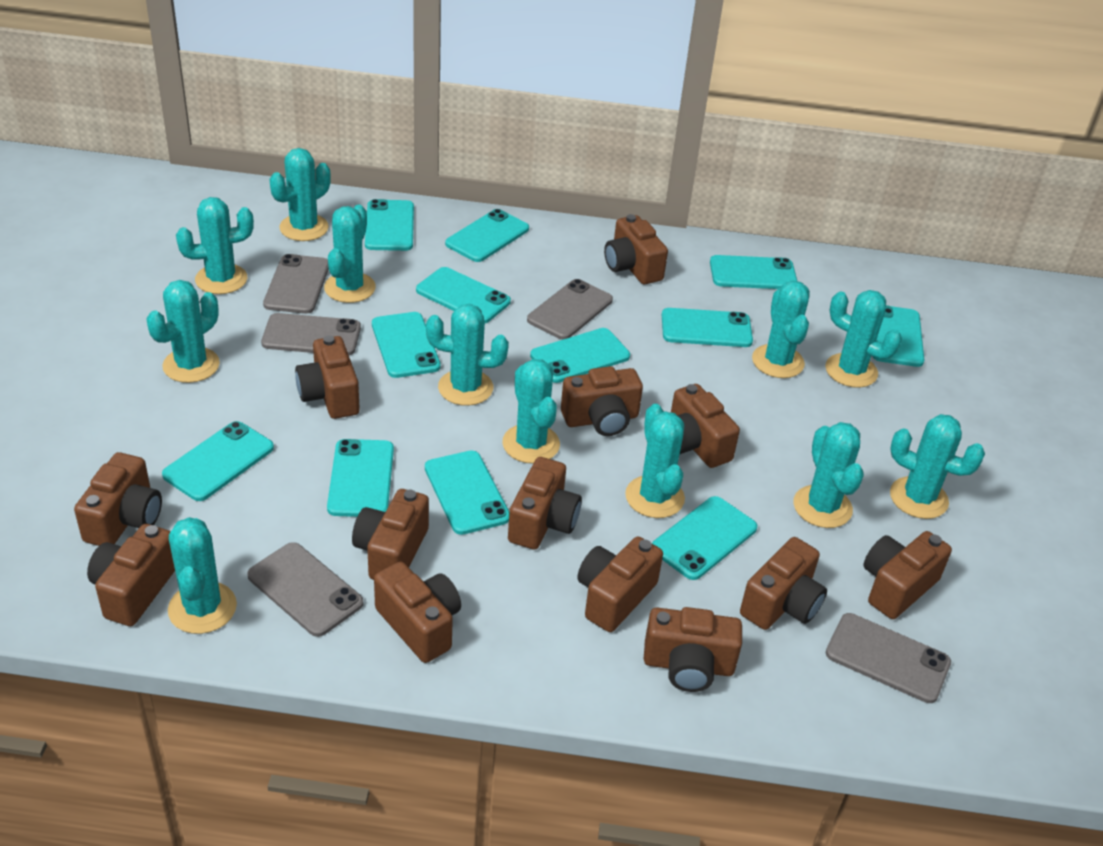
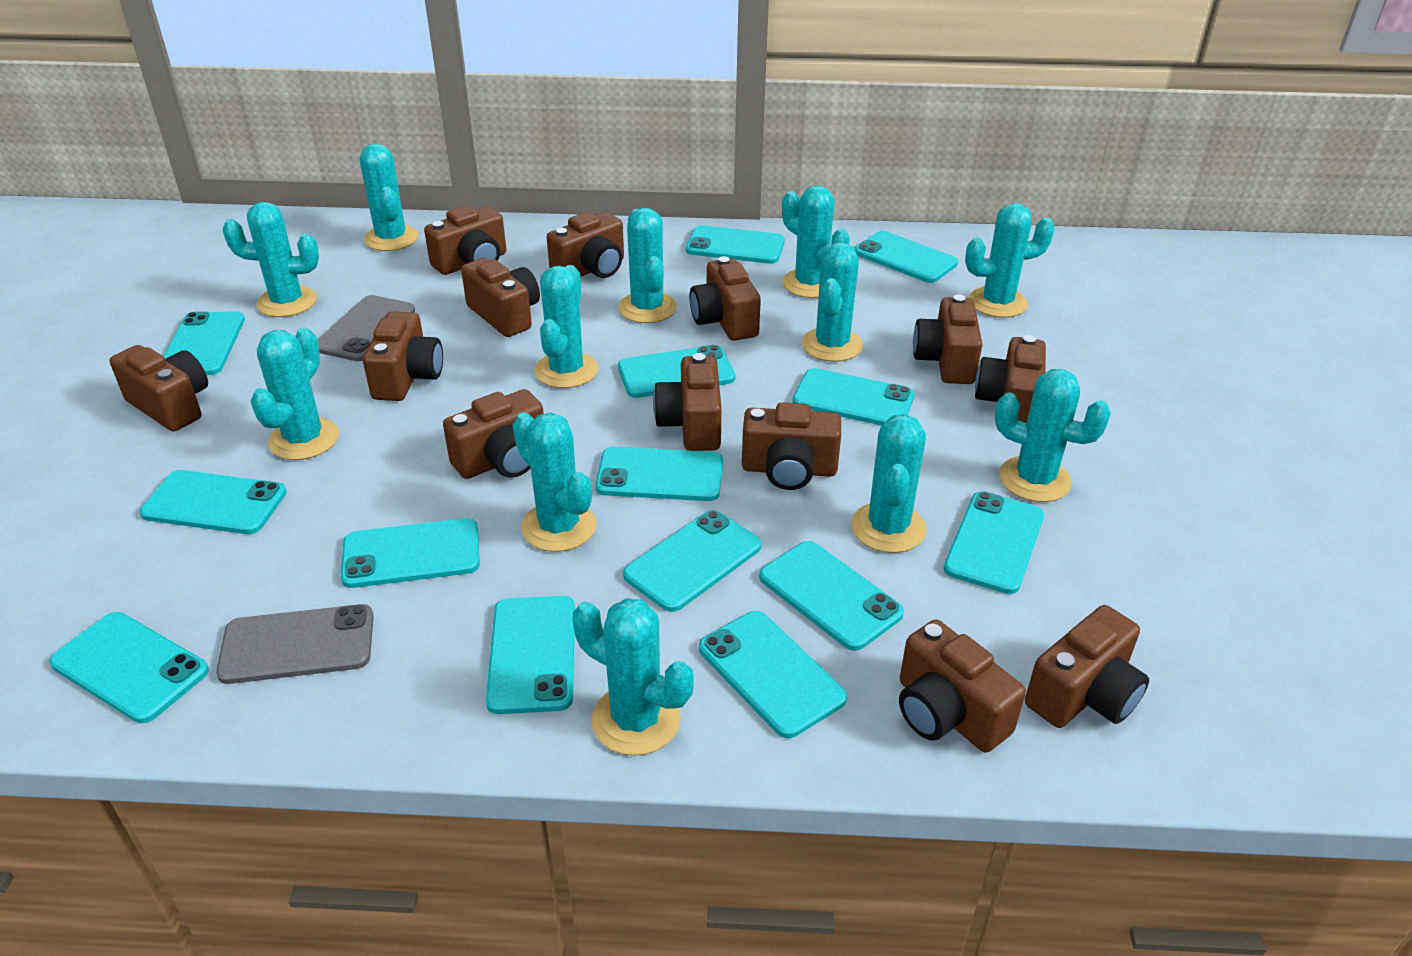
grey phone: [247,542,363,637] [261,313,361,355] [263,254,329,314] [527,279,613,340] [826,613,951,703] = 5 -> [216,604,374,684] [317,295,415,361] = 2
turquoise phone: [162,421,274,501] [327,439,394,517] [365,199,414,251] [372,312,441,378] [416,267,511,323] [425,450,509,535] [445,209,529,262] [530,328,630,383] [652,496,757,580] [662,308,753,347] [710,255,797,289] [873,305,924,367] = 12 -> [49,612,209,723] [140,470,287,534] [163,311,245,375] [341,518,480,588] [486,596,575,714] [595,447,723,501] [618,345,735,398] [623,510,762,612] [686,225,785,264] [699,611,847,738] [759,541,904,651] [793,368,914,426] [855,231,958,283] [943,491,1044,594] = 14

